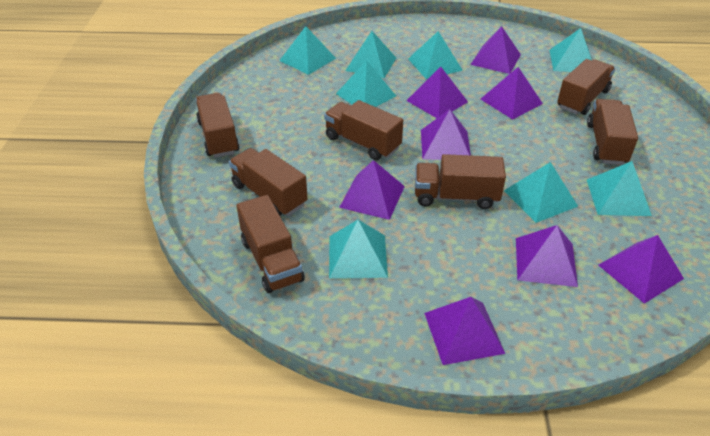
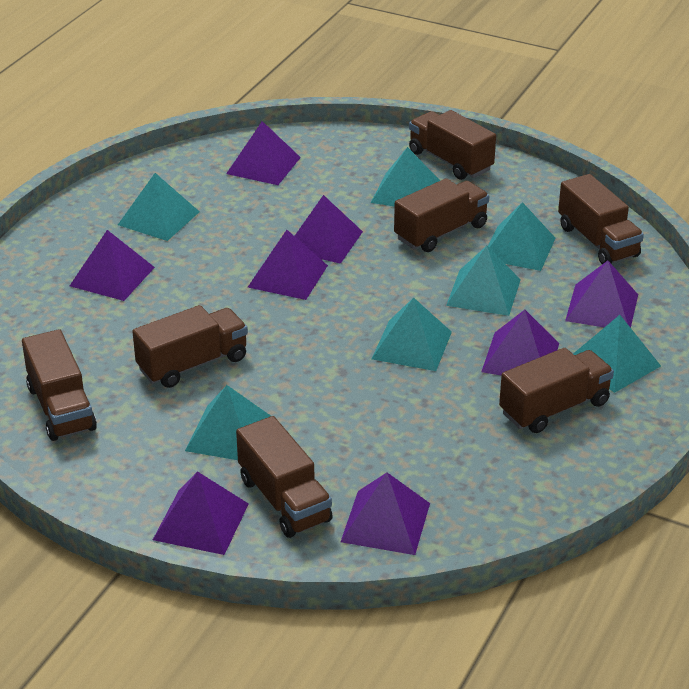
turquoise pyramid: [279,26,336,75] [329,220,388,279] [336,60,396,107] [345,31,396,78] [408,31,463,79] [504,162,578,223] [549,28,592,72] [587,161,652,216] = 8 -> [118,173,200,241] [185,385,271,460] [371,147,440,207] [372,298,452,371] [446,246,521,316] [488,202,556,271] [573,315,661,393] = 7

